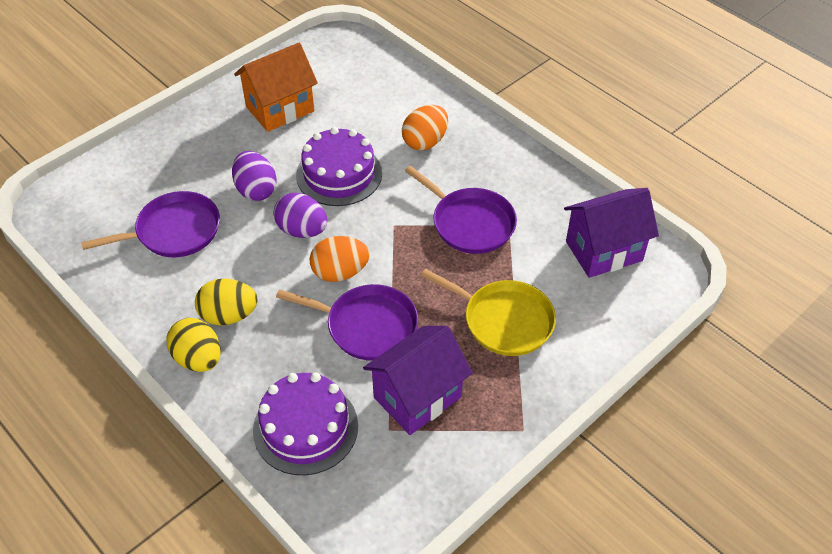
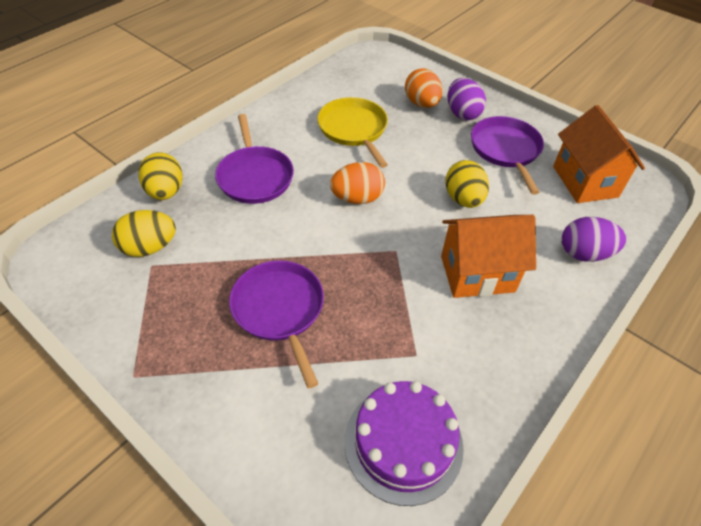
orange house: [234,43,318,132] = 1 -> [441,215,536,298] [553,105,645,203] = 2
purple cake: [253,372,358,475] [296,127,382,206] = 2 -> [344,381,464,506] = 1
purple house: [363,326,473,435] [564,188,659,278] = 2 -> none = 0
yellow egg: [167,318,221,372] [195,278,258,326] = 2 -> [112,210,176,257] [139,152,183,200] [445,160,489,208] = 3

